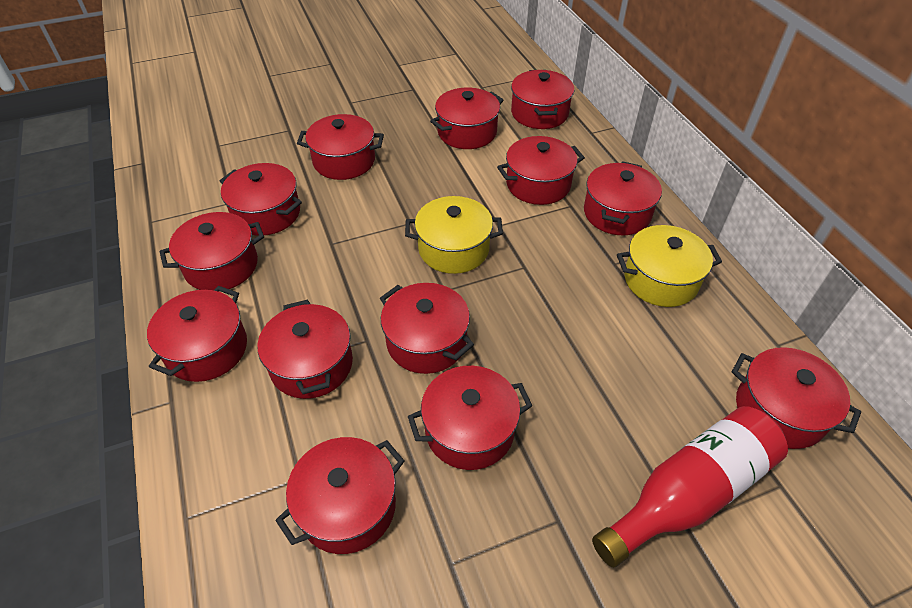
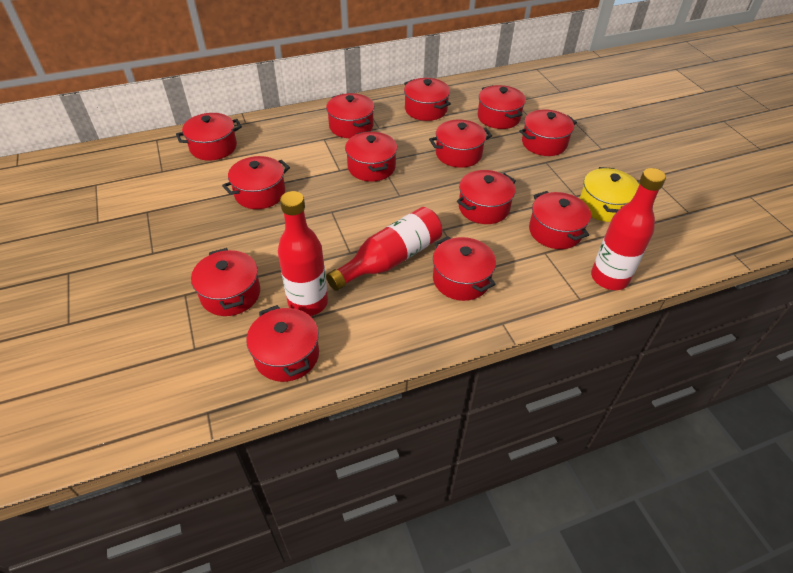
red bottle: [592,406,788,568] = 1 -> [278,191,328,316] [326,207,442,291] [591,168,666,290] = 3
yellow pot: [405,196,503,274] [617,225,722,307] = 2 -> [579,167,639,222] = 1

